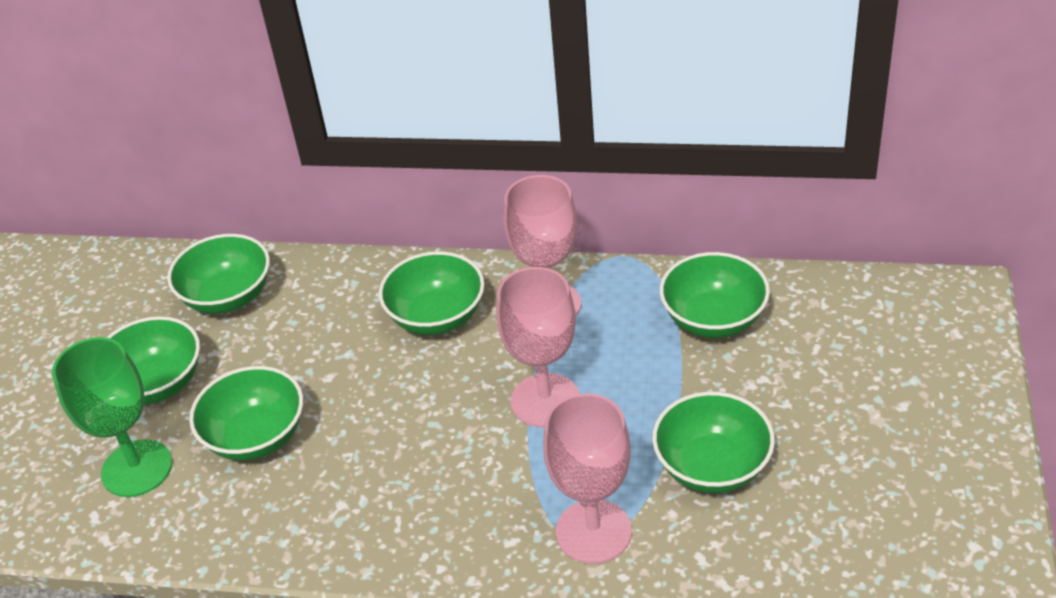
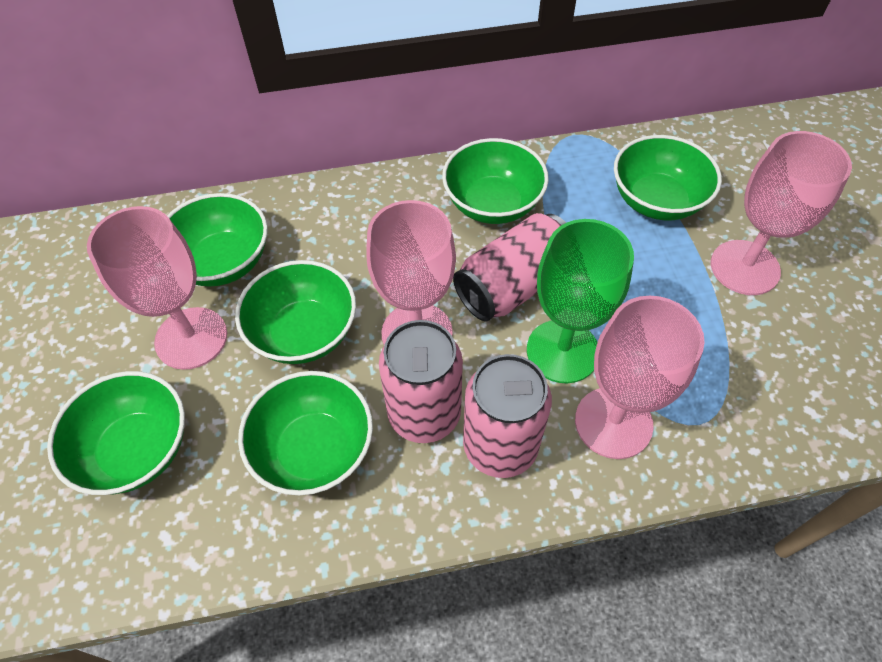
pink can: none = 0 -> [379,320,463,443] [453,213,566,321] [463,354,552,478] = 3
pink goblet: [496,267,579,428] [504,175,581,316] [543,393,632,564] = 3 -> [87,206,227,370] [366,200,456,345] [575,296,705,459] [711,131,852,295] = 4

